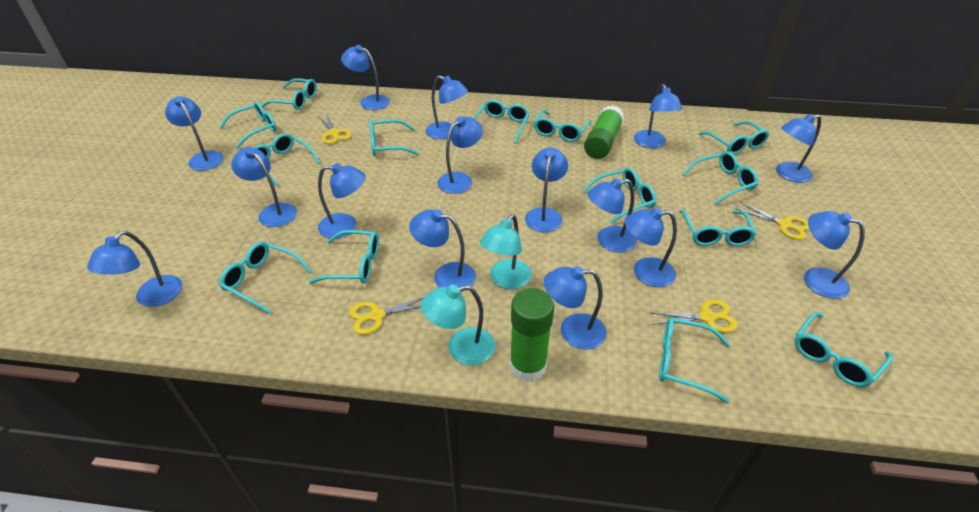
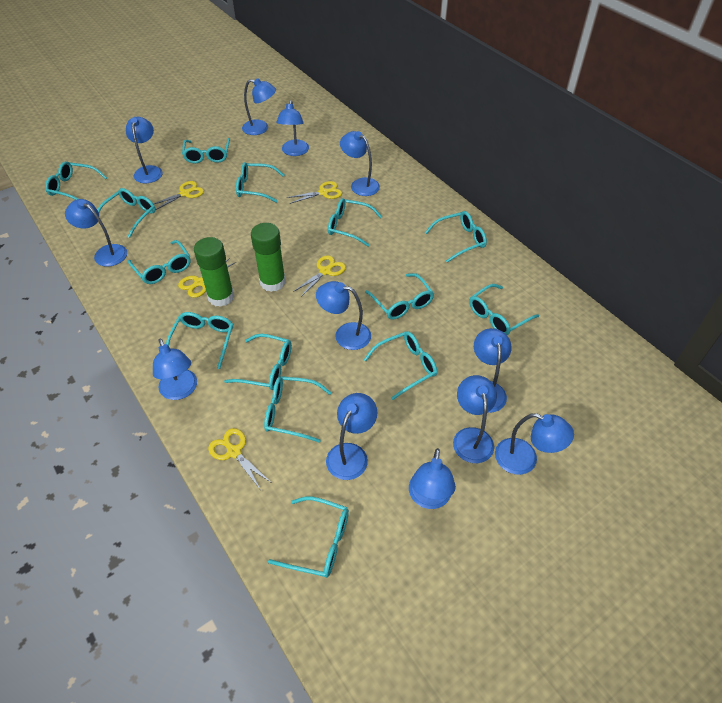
blue lamp: [87,231,182,307] [165,96,224,171] [231,147,297,227] [318,163,366,239] [341,45,390,110] [409,210,476,291] [426,75,468,139] [437,117,483,194] [525,148,568,232] [544,266,607,350] [588,178,637,253] [625,208,677,287] [634,84,682,148] [776,114,821,183] [804,211,865,299] = 15 -> [65,199,127,267] [126,117,162,183] [153,338,197,400] [242,78,276,135] [276,100,309,156] [316,281,371,350] [326,393,377,480] [340,131,380,196] [409,448,456,509] [453,375,497,463] [474,328,512,413] [495,413,574,475] = 12
turquoise lamp: [421,285,495,365] [480,214,532,289] = 2 -> none = 0
yellow scissors: [318,115,351,144] [349,297,424,335] [651,300,738,333] [735,202,809,240] = 4 -> [153,181,204,210] [178,258,236,298] [208,428,272,489] [286,181,342,204] [293,255,346,297] = 5

